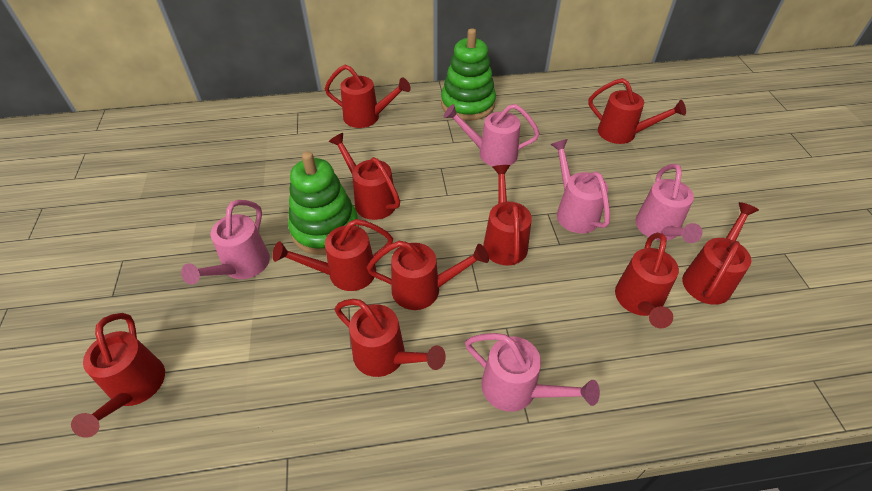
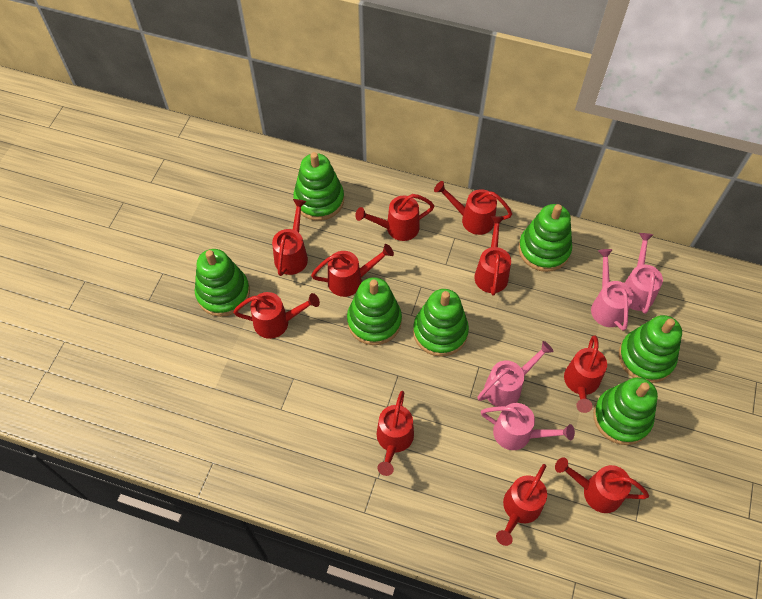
green stacking toy: [288,151,359,255] [441,28,496,121] = 2 -> [195,249,250,317] [293,152,344,221] [347,277,402,345] [413,289,469,357] [518,204,572,272] [593,377,658,445] [619,315,682,383] = 7
pink watering can: [181,200,270,285] [444,104,540,166] [465,333,600,412] [551,139,610,233] [635,164,702,243] = 5 -> [477,341,554,407] [481,403,575,450] [591,249,634,331] [625,233,663,314] = 4

